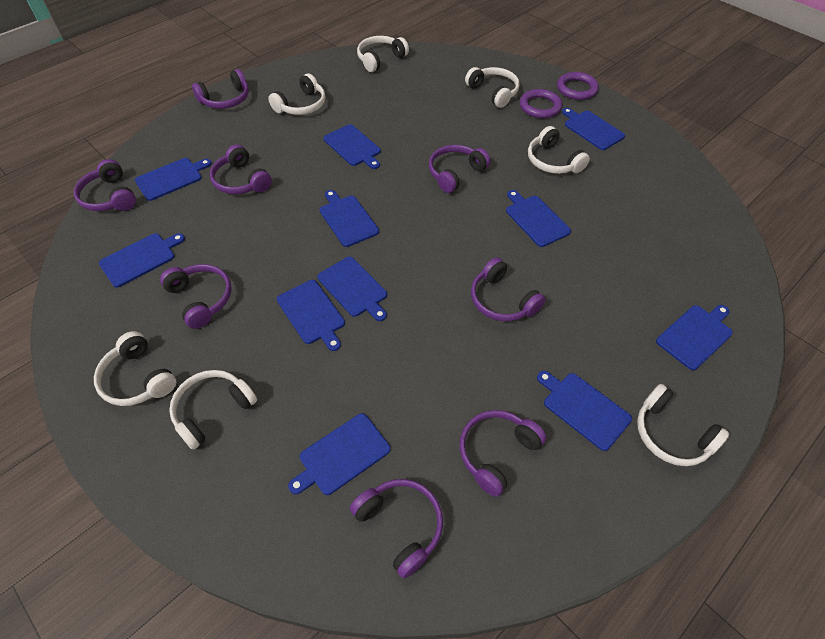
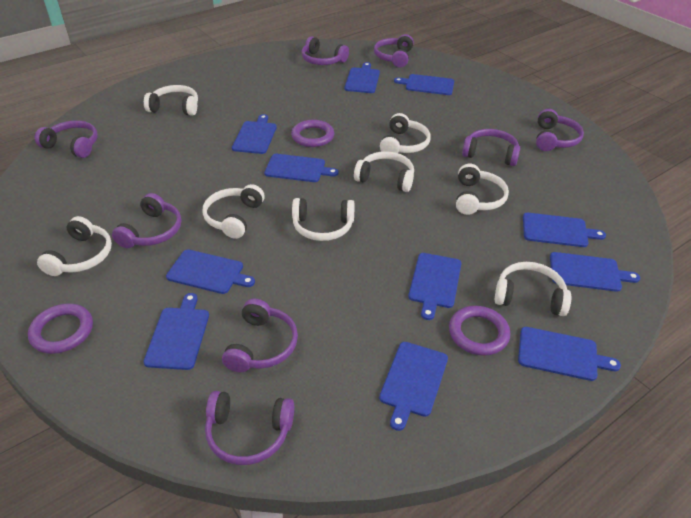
purple ring: [520,89,562,118] [557,72,599,100] = 2 -> [28,304,93,354] [291,120,334,147] [449,306,510,356] = 3
white headphones: [94,331,176,406] [169,370,257,450] [268,73,325,115] [357,36,409,72] [465,67,520,108] [528,126,590,174] [637,384,729,466] = 7 -> [37,216,112,276] [144,85,198,116] [203,184,264,239] [292,198,355,241] [354,151,414,192] [380,113,431,153] [456,164,509,215] [495,262,571,316] = 8

